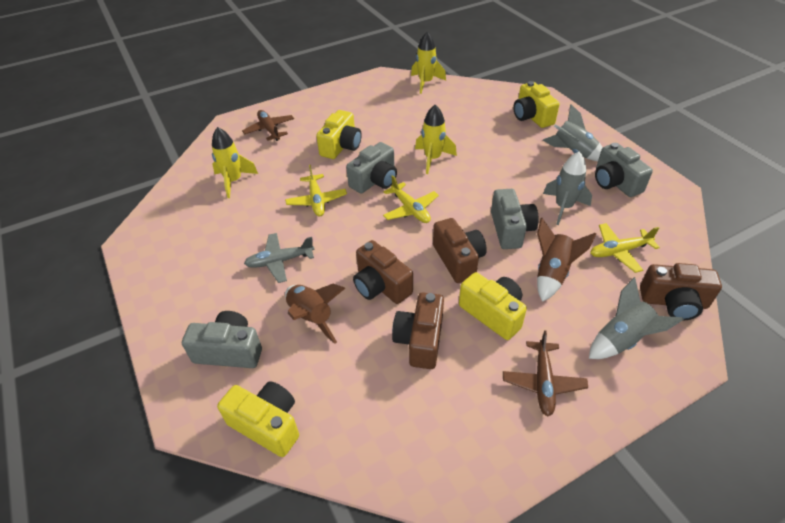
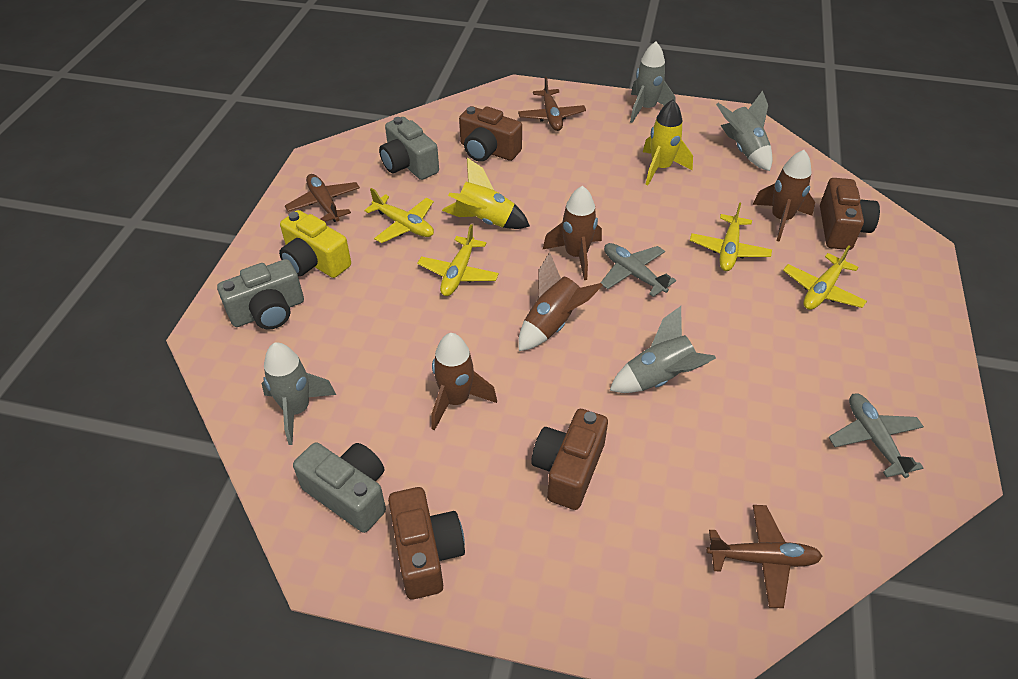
brown plane: [242,110,294,141] [503,330,588,416] = 2 -> [285,174,360,222] [518,77,586,131] [706,505,822,608] = 3
brown rocket: [285,284,345,344] [537,218,596,302] = 2 -> [431,333,497,431] [518,252,603,351] [543,186,602,280] [753,150,815,242] = 4
grey camera: [182,311,262,368] [346,142,397,194] [491,189,539,249] [595,143,653,197] = 4 -> [217,259,304,330] [293,442,386,533] [379,117,439,180] = 3
grey plane: [244,233,315,283] = 1 -> [601,243,676,297] [829,393,924,478] = 2
grey rocket: [543,104,603,161] [543,151,592,225] [589,277,684,359] = 3 -> [262,342,336,445] [609,306,716,393] [630,42,675,123] [716,90,772,171] = 4
yellow camera: [217,381,299,457] [316,110,362,159] [459,272,527,340] [513,81,560,128] = 4 -> [279,210,351,278] = 1
yellow plane: [285,165,347,216] [383,175,439,223] [590,223,660,273] = 3 -> [364,188,434,243] [417,224,499,296] [690,202,772,271] [783,245,867,310] = 4
yellow rocket: [212,127,258,198] [411,32,446,94] [415,105,457,174] = 3 -> [442,157,530,229] [643,99,693,185] = 2

